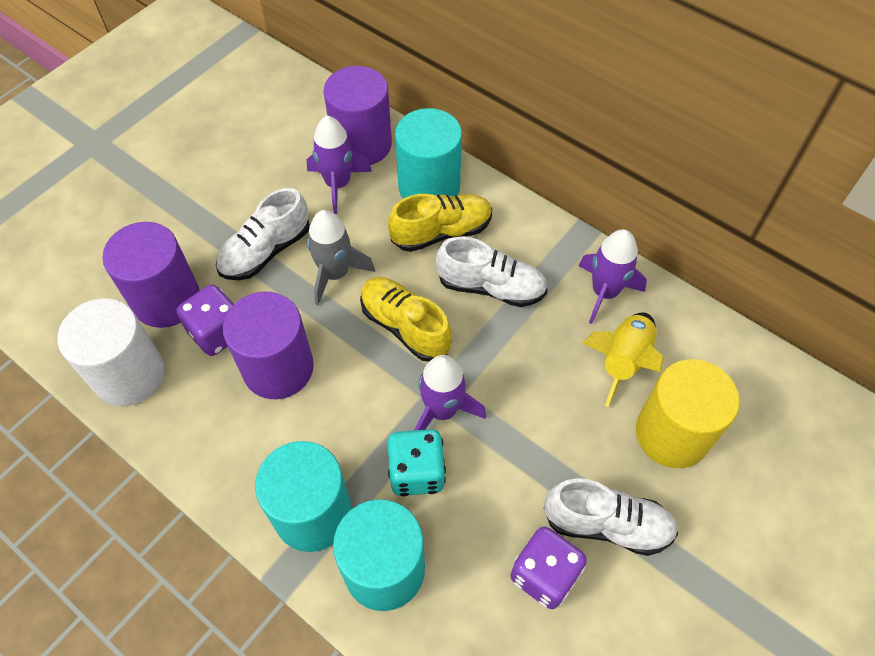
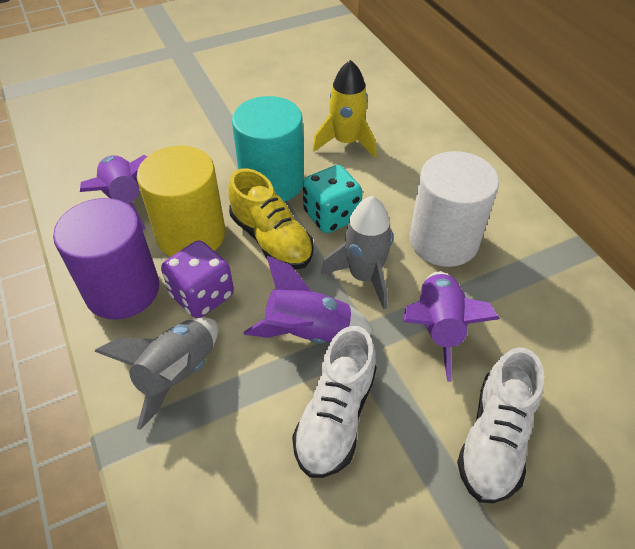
grey rocket: [307,210,375,305] = 1 -> [94,317,218,430] [321,196,393,310] = 2
purple cylinder: [102,222,200,328] [223,292,314,399] [323,66,392,165] = 3 -> [53,198,159,320] = 1
purple dice: [176,285,234,356] [510,527,587,609] = 2 -> [161,241,234,318] = 1
turquoise cylinder: [255,441,352,552] [333,499,425,611] [395,108,462,198] = 3 -> [232,96,304,202] = 1
white shoe: [216,188,310,280] [436,237,547,307] [544,478,678,556] = 3 -> [292,326,377,478] [457,347,544,503] = 2
yellow shoe: [360,277,452,362] [388,194,492,252] = 2 -> [228,168,314,270] = 1

